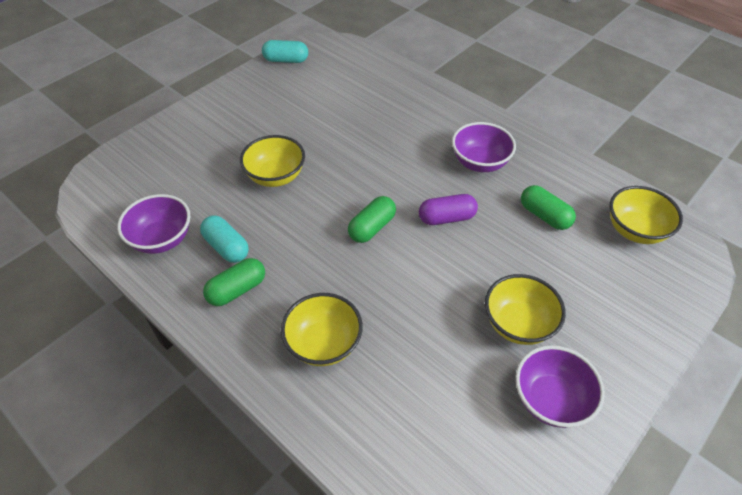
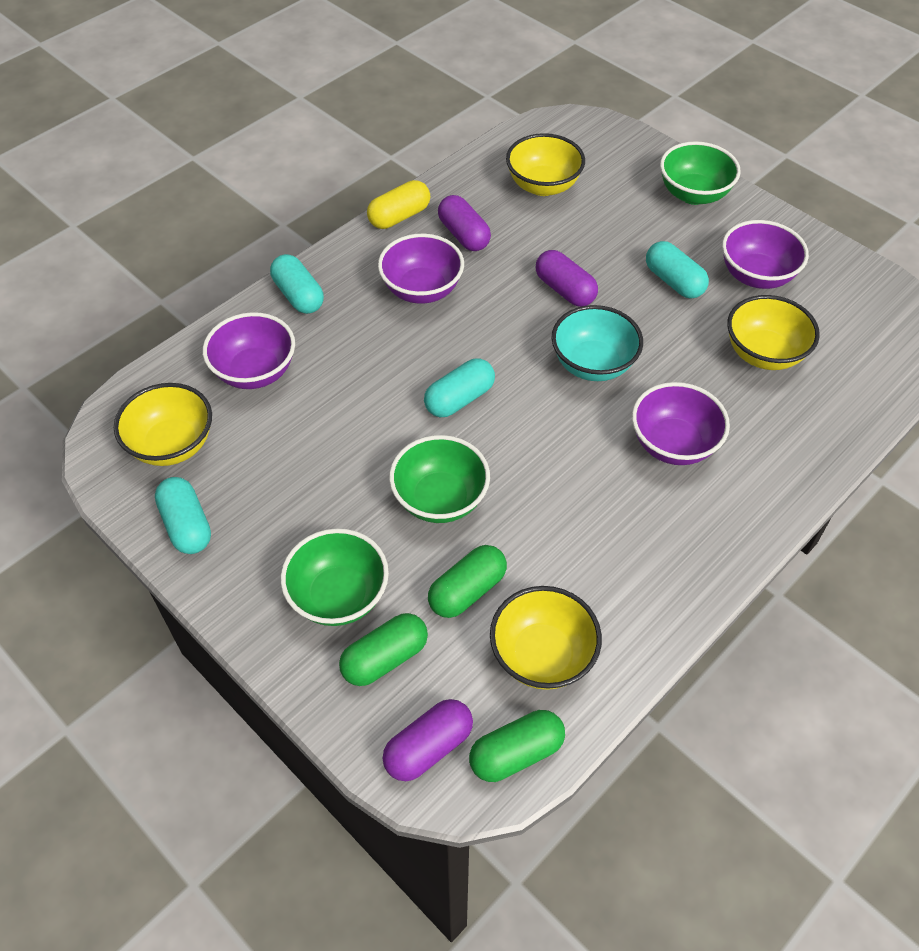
green bowl: none = 0 -> [281,528,389,626] [389,435,490,523] [660,141,741,205] = 3
purple bowl: [117,194,190,254] [452,122,516,172] [516,345,605,428] = 3 -> [203,312,295,389] [378,234,464,304] [632,382,730,465] [722,220,809,289] = 4
purple capsule: [419,194,478,225] = 1 -> [382,699,473,781] [438,195,491,251] [536,250,598,307] = 3
turquoise bowl: none = 0 -> [551,305,643,381] = 1
turquoise capsule: [200,215,249,263] [262,40,308,63] = 2 -> [155,477,211,554] [270,254,324,314] [424,358,495,417] [646,241,709,299] = 4
yellow capsule: none = 0 -> [367,180,430,229] = 1

